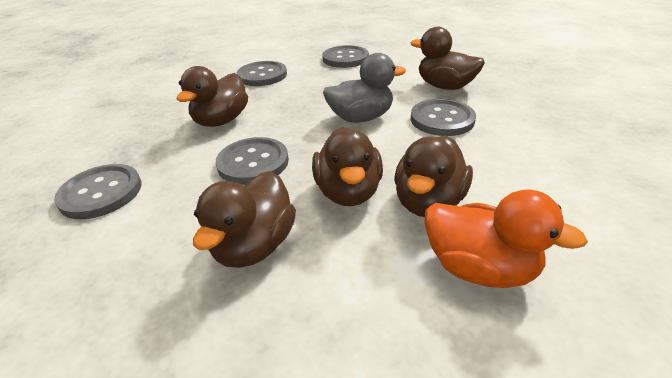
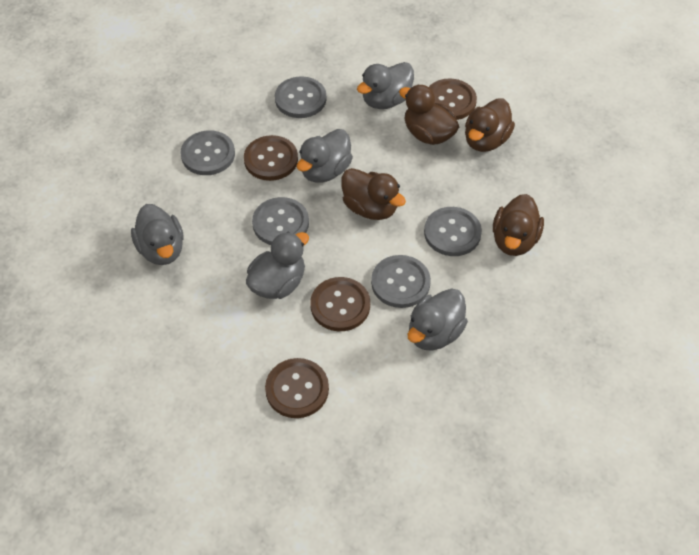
brown button: none = 0 -> [244,135,298,181] [265,358,329,418] [310,277,370,331] [429,78,477,120] = 4
brown duck: [177,66,248,127] [193,171,296,268] [312,127,383,206] [394,135,473,217] [410,27,485,90] = 5 -> [342,168,406,220] [399,85,459,145] [465,98,515,152] [493,194,544,256] = 4
grey duck: [323,53,406,123] = 1 -> [131,204,184,265] [246,232,309,299] [297,129,353,183] [357,62,414,109] [408,288,468,350] = 5
orange duck: [425,190,588,288] = 1 -> none = 0

